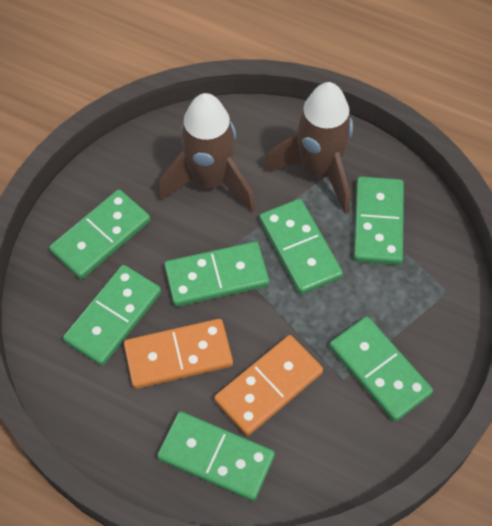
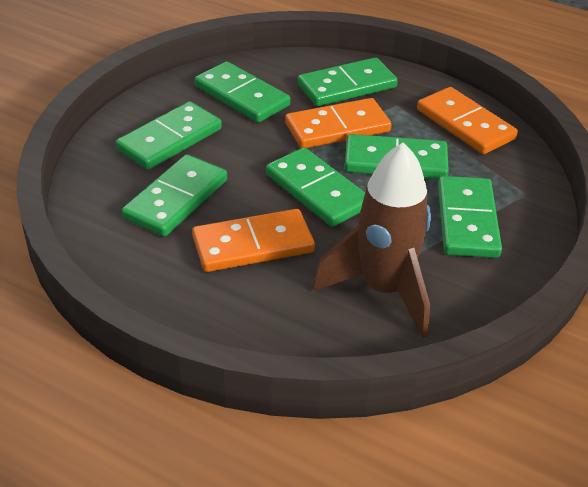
brown rocket: [157,93,255,212] [264,82,353,214] = 2 -> [313,142,431,338] = 1
orange domino: [124,319,233,389] [214,335,323,436] = 2 -> [192,209,315,272] [285,98,392,148] [417,87,518,154] = 3

